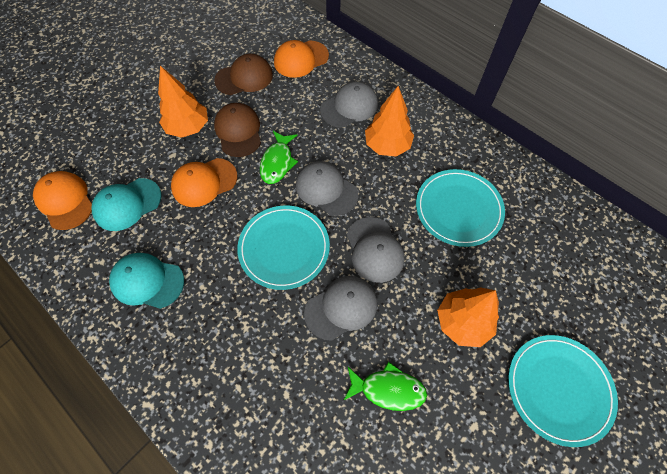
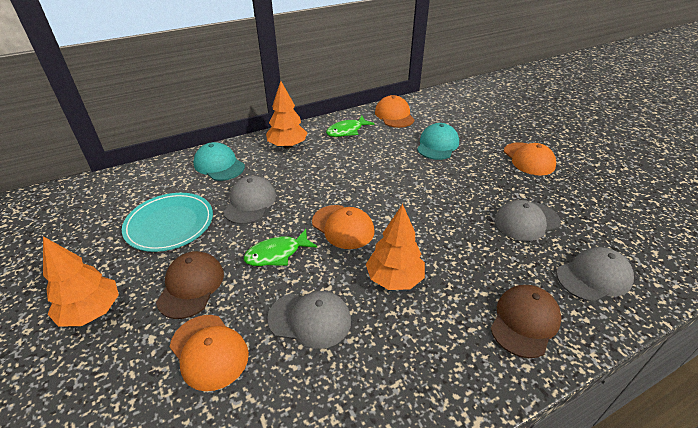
orange cap: [33,171,92,230] [171,158,237,207] [274,40,329,78] = 3 -> [170,315,249,391] [312,205,374,249] [375,95,415,128] [504,142,556,176] = 4
turquoise plate: [237,205,330,290] [416,169,505,247] [508,335,618,447] = 3 -> [122,193,213,252] = 1

